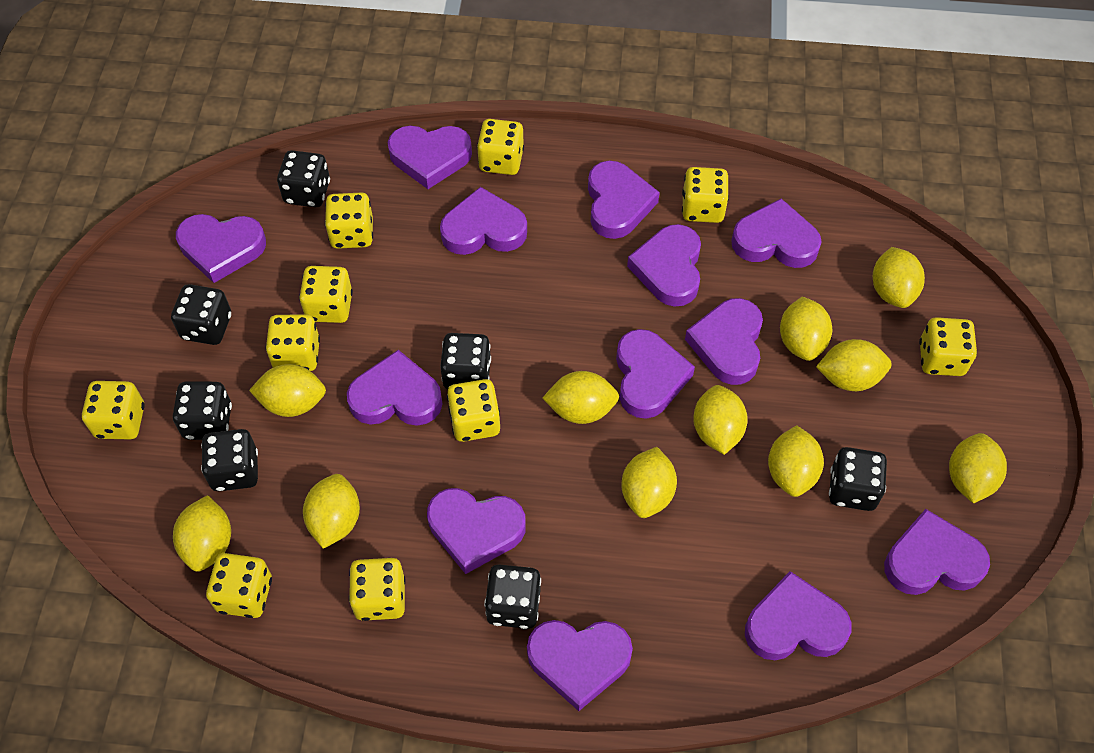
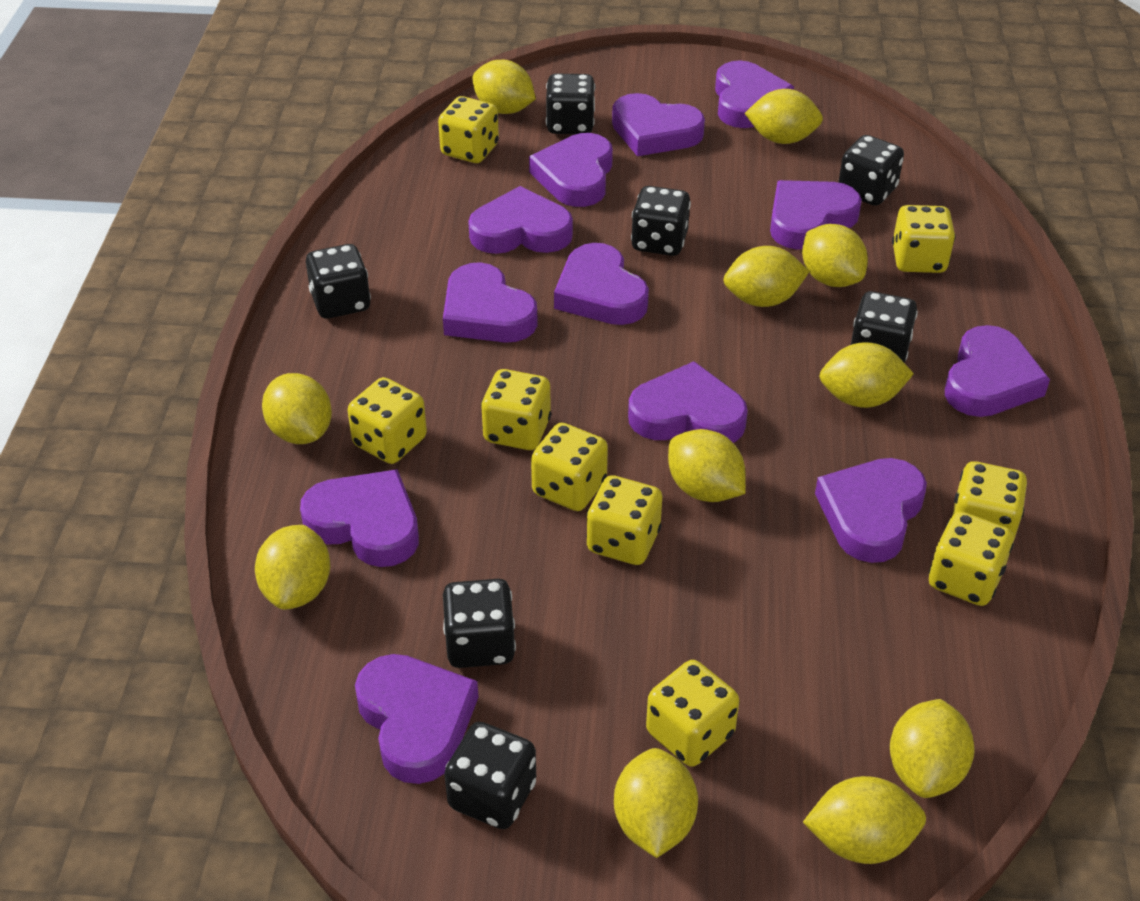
purple heart: [176,214,266,283] [347,350,442,426] [388,126,472,189] [427,488,526,574] [440,187,527,255] [527,620,633,711] [588,161,660,239] [616,329,695,419] [627,224,701,307] [685,298,763,385] [731,199,822,268] [745,571,851,660] [884,509,990,595] = 13 -> [300,469,419,567] [355,654,479,784] [443,262,538,343] [468,186,573,254] [529,133,613,207] [554,243,649,325] [612,93,705,156] [628,361,748,443] [715,60,794,128] [770,180,862,249] [815,458,927,563] [945,325,1050,417] = 12
yellow dice: [82,381,145,440] [206,553,272,618] [265,314,320,371] [299,266,353,323] [325,192,373,249] [349,558,406,621] [447,379,500,442] [477,119,524,175] [682,167,729,223] [919,317,977,376] = 10 -> [347,377,427,464] [438,96,499,163] [481,369,551,450] [531,423,608,511] [586,475,662,565] [646,660,739,767] [892,205,955,273] [929,512,1014,606] [952,461,1027,542] = 9

